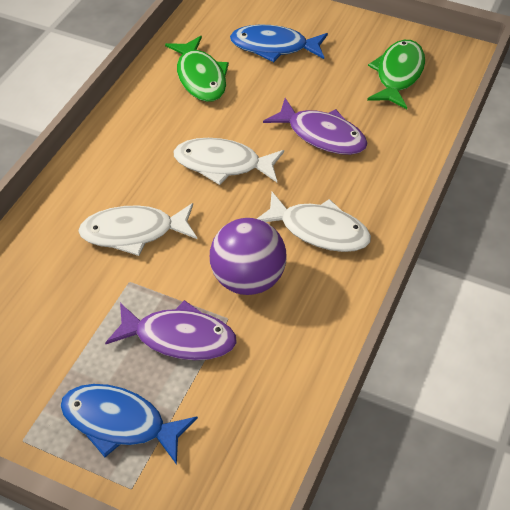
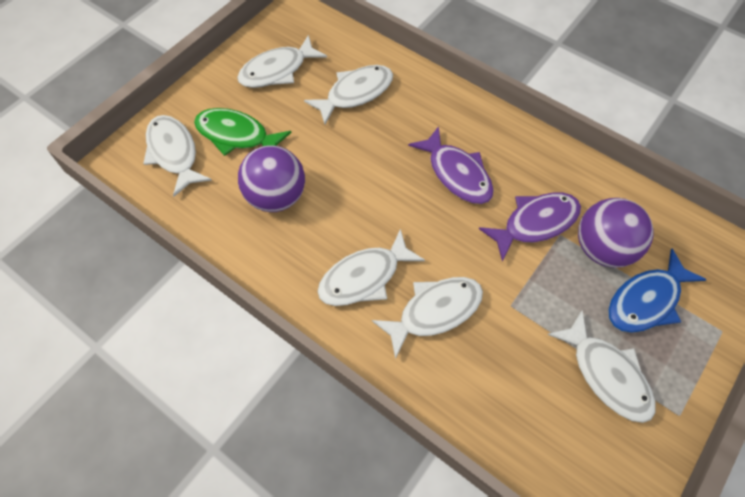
blue fish: [61,384,198,465] [230,24,328,62] = 2 -> [608,249,707,333] = 1
green fish: [165,36,229,102] [367,40,425,109] = 2 -> [194,108,292,156] = 1
purple ball: [210,218,287,295] = 1 -> [238,145,305,212] [578,198,654,268] = 2
white fish: [78,203,197,256] [174,138,284,185] [257,192,371,252] = 3 -> [143,115,212,197] [237,35,327,88] [304,65,393,125] [317,229,425,306] [372,277,483,359] [547,311,656,423] = 6

